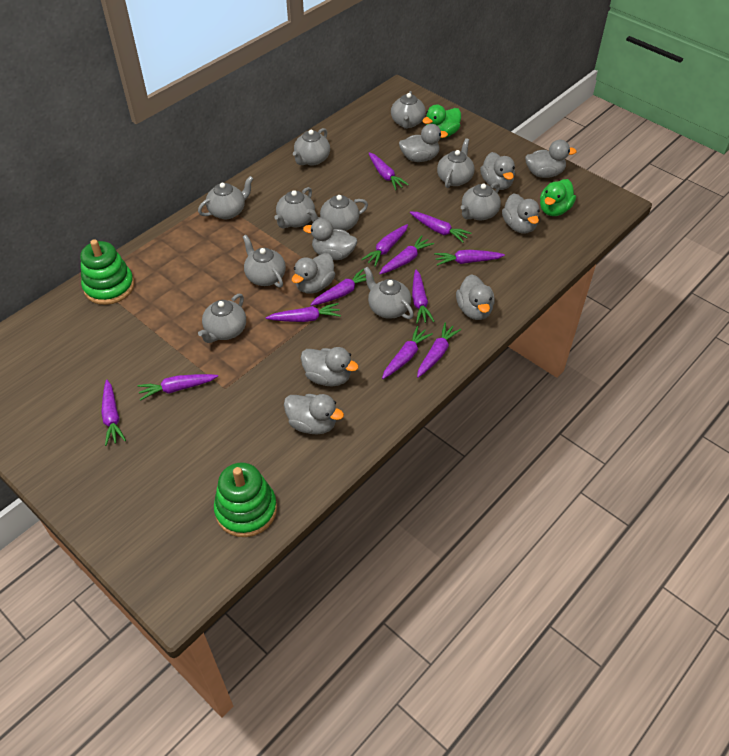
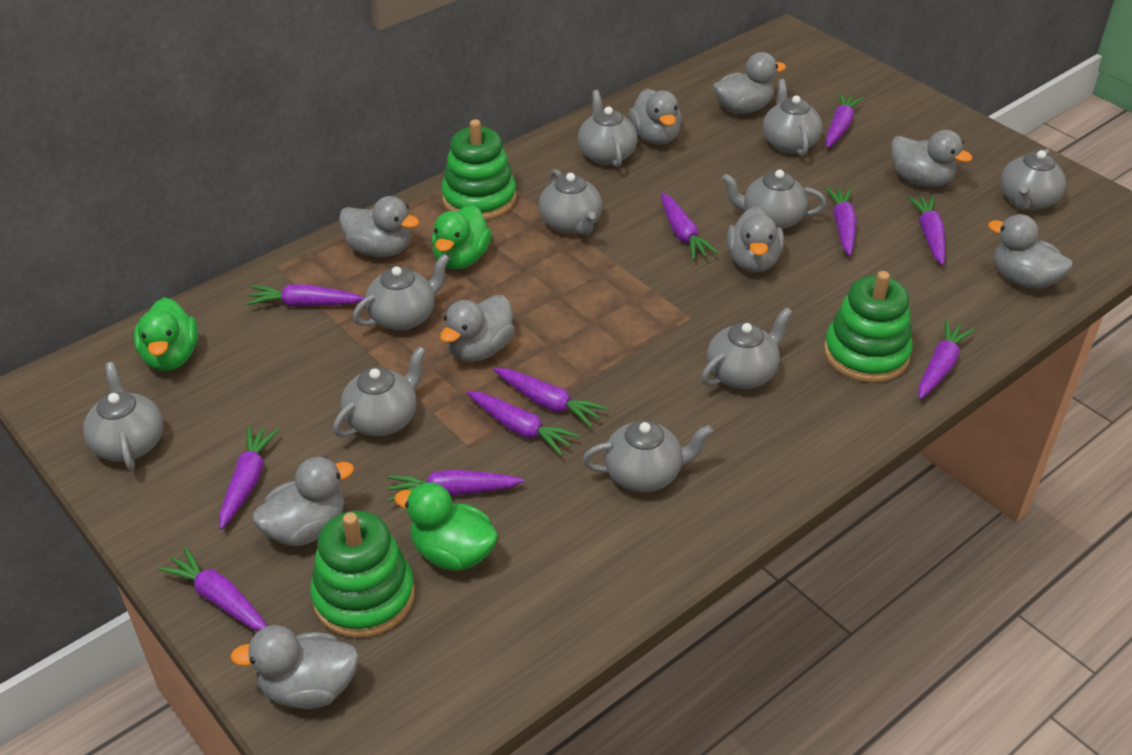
green duck: [423,104,461,138] [540,179,576,216] = 2 -> [134,297,198,371] [394,483,498,571] [432,205,492,269] = 3
green stacking toy: [80,239,134,305] [214,462,277,537] = 2 -> [310,511,415,638] [441,119,517,220] [824,271,913,383] = 3
purple carrot: [101,379,126,446] [137,374,218,401] [266,303,341,322] [310,268,374,306] [361,224,408,267] [369,152,409,190] [379,236,434,274] [382,326,433,379] [409,211,471,243] [412,270,435,323] [417,323,461,378] [434,250,505,266] = 12 -> [158,547,267,631] [219,426,279,529] [246,284,365,307] [388,470,524,502] [466,391,579,455] [494,368,607,427] [661,193,718,260] [825,93,863,148] [825,187,857,256] [908,196,945,265] [918,320,974,399] = 11

